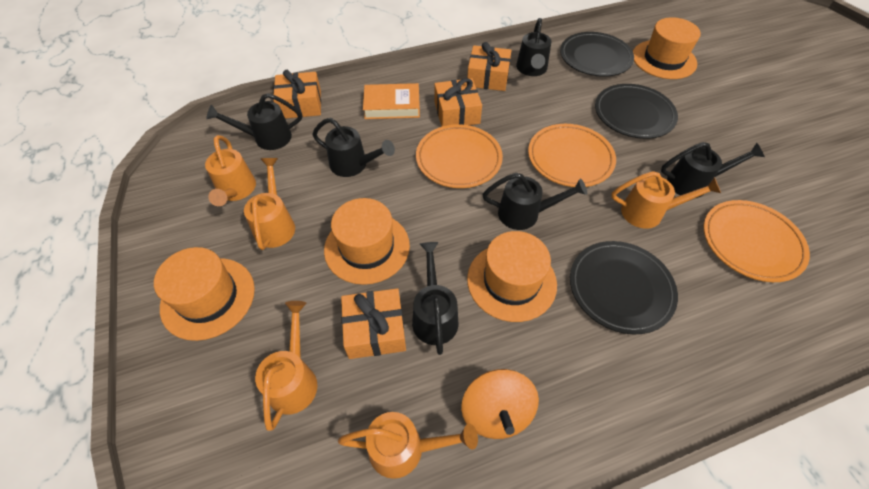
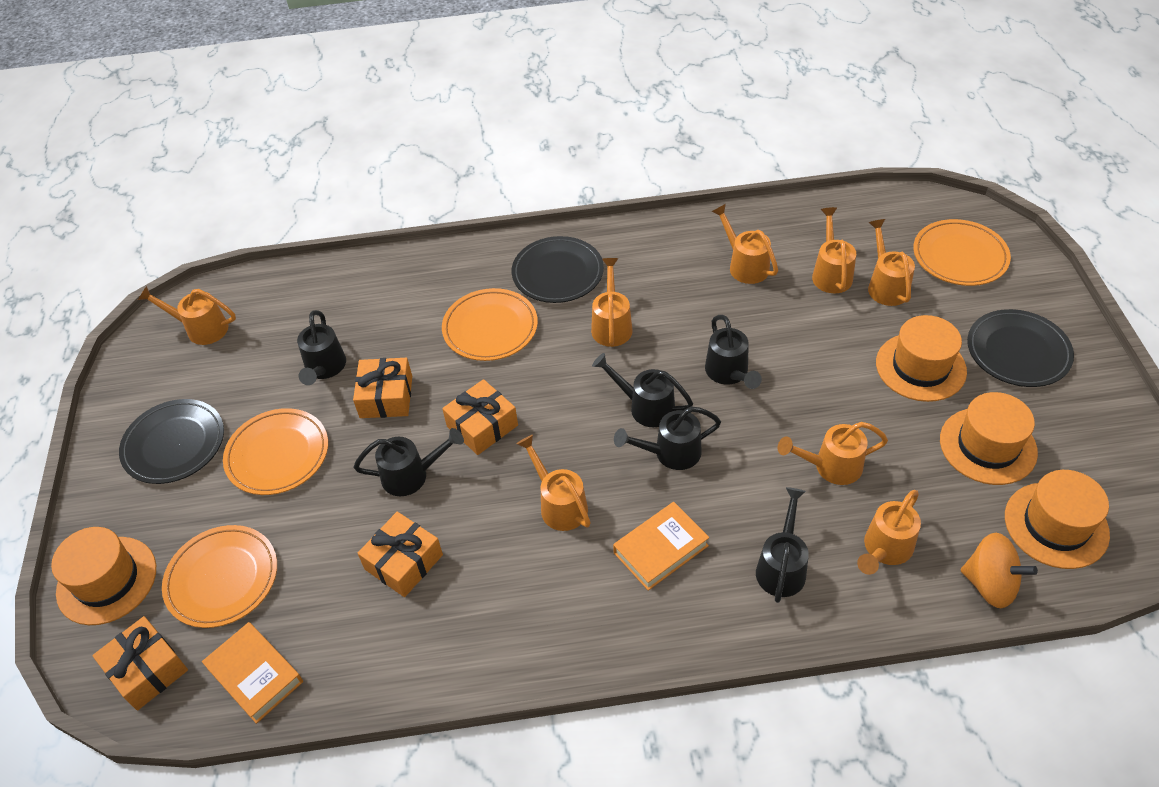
orange book: [363,83,420,119] = 1 -> [202,622,303,724] [613,502,709,591] = 2
orange plate: [416,124,503,188] [528,124,616,187] [703,200,810,282] = 3 -> [162,525,277,628] [223,408,328,495] [442,288,538,361] [913,219,1011,286] = 4
orange watering can: [205,135,256,206] [244,158,295,250] [255,301,318,431] [338,412,478,479] [611,171,721,229] = 5 -> [138,286,236,345] [517,435,591,531] [591,258,633,347] [711,204,778,284] [778,422,888,485] [812,207,856,293] [857,490,921,575] [868,219,915,306] = 8

